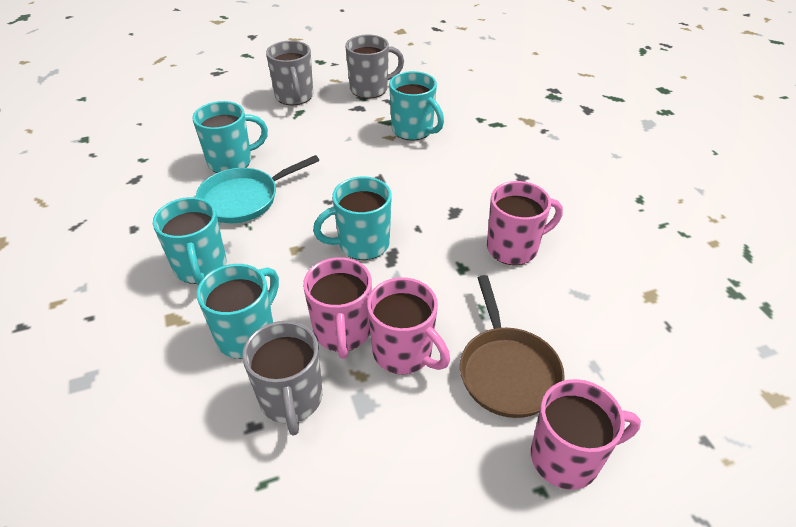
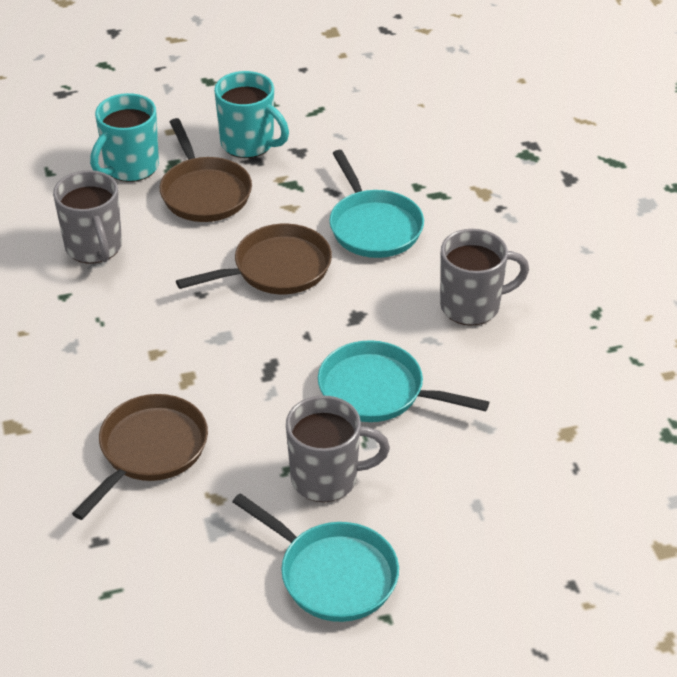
brown pan: [460,275,565,418] = 1 -> [72,394,208,520] [160,118,252,222] [176,224,332,294] = 3
pink mug: [303,257,372,359] [367,277,450,375] [487,181,563,265] [531,379,641,490] = 4 -> none = 0
turquoise mug: [153,197,226,285] [192,101,268,173] [197,264,279,359] [313,177,392,260] [389,71,444,141] = 5 -> [90,93,159,182] [214,71,289,158] = 2
turquoise pan: [196,155,319,223] = 1 -> [232,493,399,622] [318,340,489,422] [329,150,424,258] = 3

